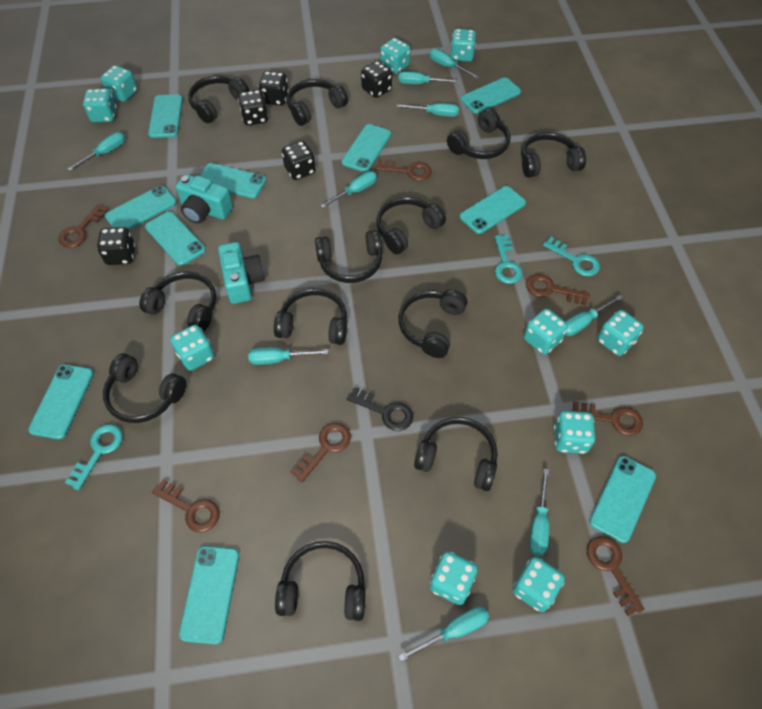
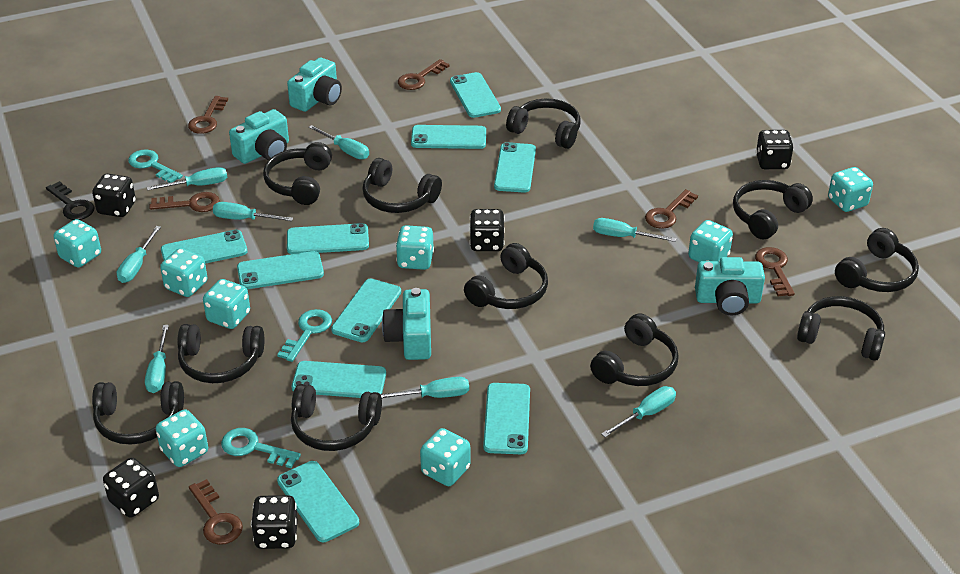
black headphones: [103,353,186,423] [139,272,216,331] [188,75,249,123] [274,288,347,345] [275,541,366,621] [287,79,348,126] [315,230,382,283] [376,197,446,254] [398,289,467,358] [414,417,497,491] [447,108,510,159] [521,132,586,178] = 12 -> [92,381,184,445] [177,324,264,383] [263,142,332,205] [291,384,382,451] [362,158,442,213] [464,243,548,309] [506,98,581,149] [590,313,679,386] [733,180,813,240] [797,296,885,361] [835,228,919,292] = 11
brown key: [59,204,109,248] [152,479,220,532] [290,423,351,482] [375,160,432,181] [526,274,590,306] [571,401,643,436] [587,536,645,616] = 7 -> [149,192,220,212] [188,96,228,134] [189,479,243,545] [398,59,450,90] [645,189,698,229] [755,247,795,296] = 6
turquoise camera: [176,174,233,224] [218,242,265,304] = 2 -> [229,109,289,164] [287,57,342,112] [382,288,431,360] [695,257,765,316] = 4
turquoise dice: [83,88,117,122] [101,65,137,102] [171,325,214,371] [380,38,410,74] [430,551,478,605] [450,29,476,62] [513,557,565,612] [524,309,568,355] [554,411,595,454] [597,310,644,356] = 10 -> [54,219,101,268] [156,410,208,467] [160,248,208,297] [203,279,250,329] [396,225,434,270] [420,428,470,486] [688,220,733,262] [828,167,873,212] = 8
turquoise screwdriver: [68,132,125,171] [248,347,329,365] [320,171,377,208] [397,103,459,117] [398,71,459,84] [399,606,489,662] [429,49,479,79] [529,469,549,556] [565,295,622,336] = 9 -> [117,226,161,283] [145,325,169,393] [147,167,227,191] [213,202,293,221] [309,125,369,159] [381,377,469,399] [593,218,676,242] [601,386,676,437] = 8

